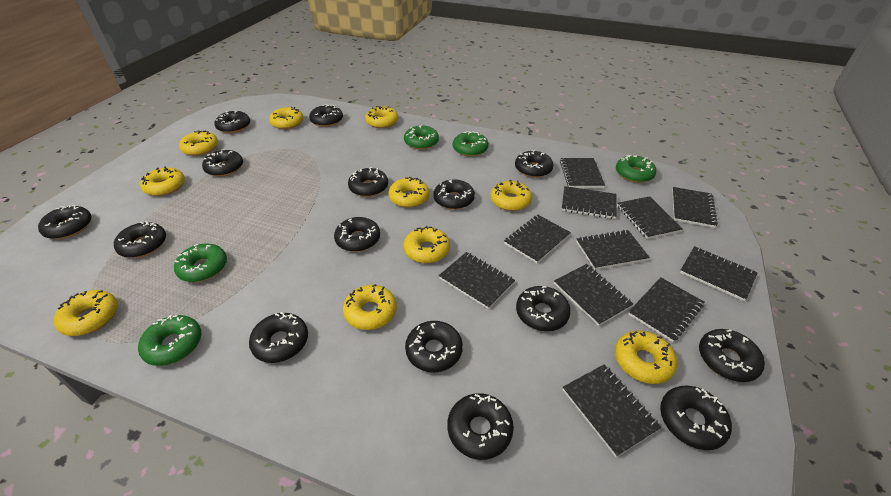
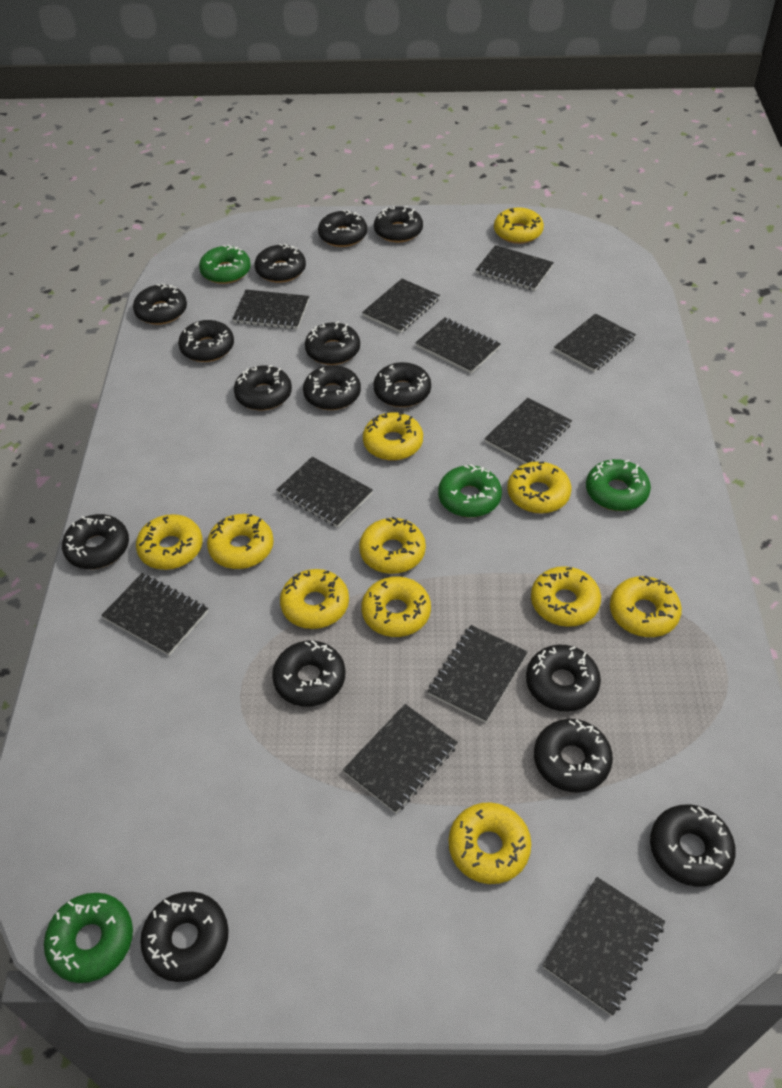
green donut: [138,315,201,366] [174,244,227,282] [404,125,439,149] [453,131,489,157] [616,155,656,183] = 5 -> [44,893,133,983] [199,245,251,284] [438,464,502,517] [586,459,651,511] = 4
yellow donut: [54,290,118,336] [140,166,185,196] [179,130,218,156] [269,107,304,129] [343,284,397,330] [365,106,398,128] [388,177,430,208] [403,226,450,263] [490,180,532,211] [615,330,677,384] = 10 -> [136,514,203,570] [207,514,274,569] [280,569,349,629] [359,517,426,574] [361,576,431,637] [363,412,423,461] [449,802,531,884] [494,207,544,244] [507,461,571,514] [531,566,601,627] [610,576,682,637] = 11

